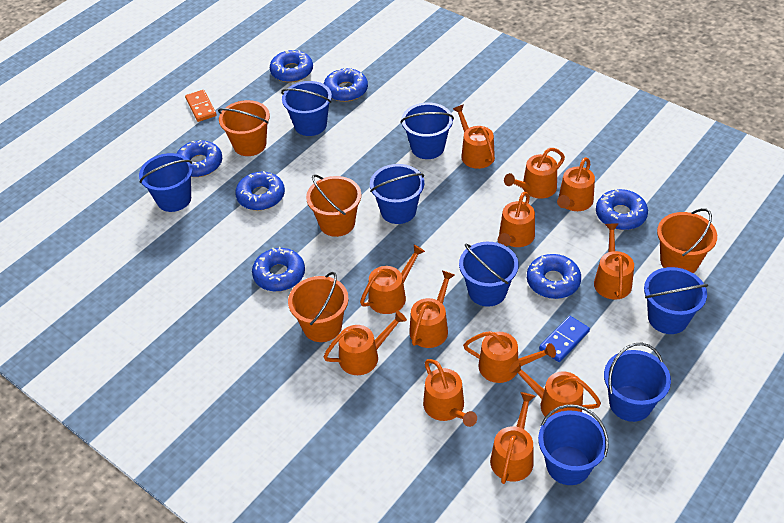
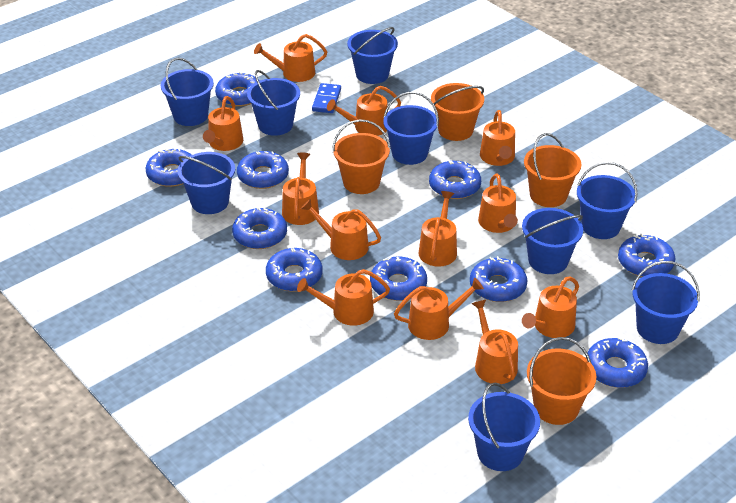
blue bucket: [139,153,193,212] [281,81,332,136] [370,164,424,224] [401,103,454,159] [459,242,519,307] [538,404,608,485] [604,343,671,422] [644,267,708,334] = 8 -> [161,58,214,126] [178,152,235,214] [247,70,300,136] [347,27,398,84] [383,92,439,165] [468,383,540,471] [522,208,583,274] [577,162,637,239] [631,261,700,344] = 9
blue donut: [176,140,222,177] [235,171,285,210] [252,247,305,292] [270,50,313,83] [324,68,368,102] [527,254,581,299] [596,189,648,230] = 7 -> [146,148,192,187] [215,72,260,107] [232,207,287,249] [237,151,289,189] [266,248,322,292] [370,257,427,301] [429,161,481,199] [470,256,527,302] [587,337,648,388] [618,234,675,277] = 10
orange domino: [185,90,217,122] = 1 -> none = 0

